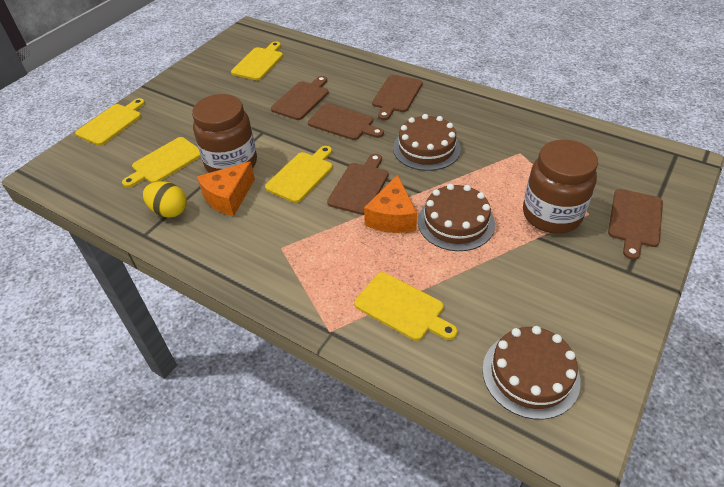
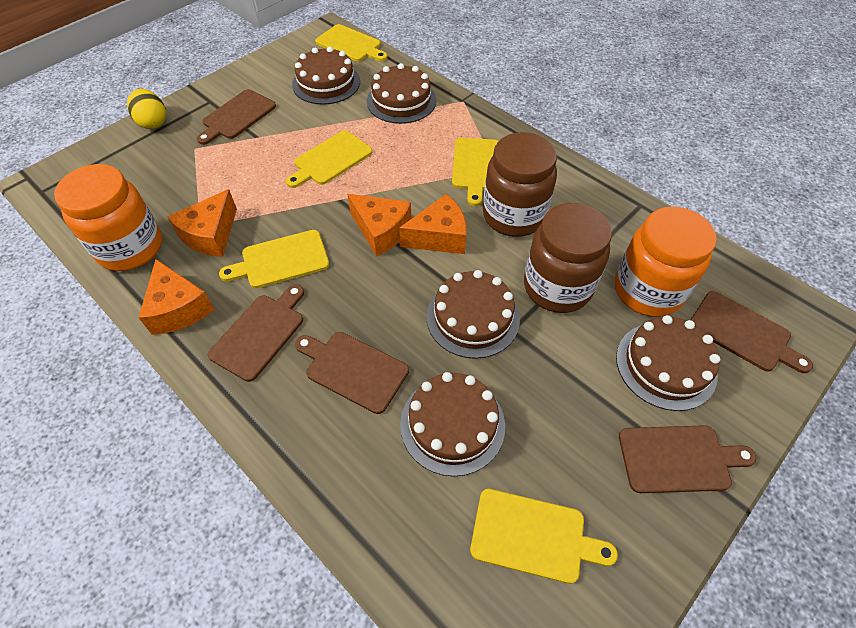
brown cake: [393,114,461,171] [418,184,495,251] [482,326,581,420] = 3 -> [292,46,360,105] [367,63,436,124] [400,372,505,476] [426,270,520,359] [616,315,720,411] = 5
orange cheese: [197,161,255,216] [364,175,417,233] = 2 -> [138,259,215,335] [167,189,237,257] [347,194,411,256] [399,194,467,254] = 4
orange jar: none = 0 -> [54,164,162,271] [615,206,717,317] = 2

